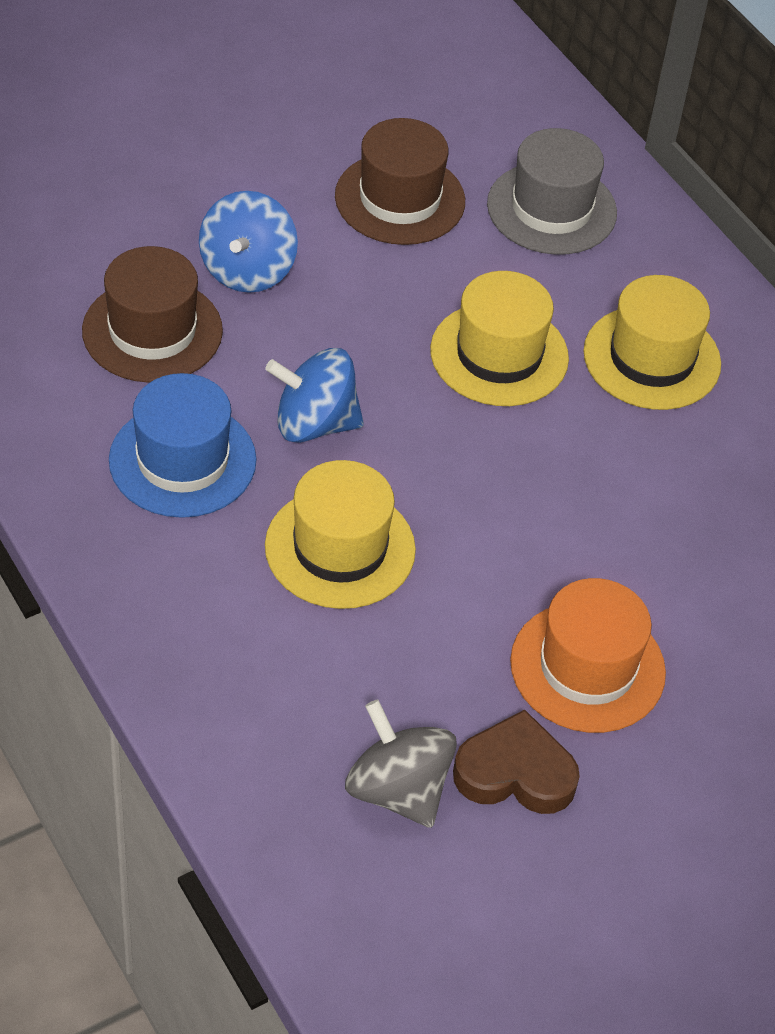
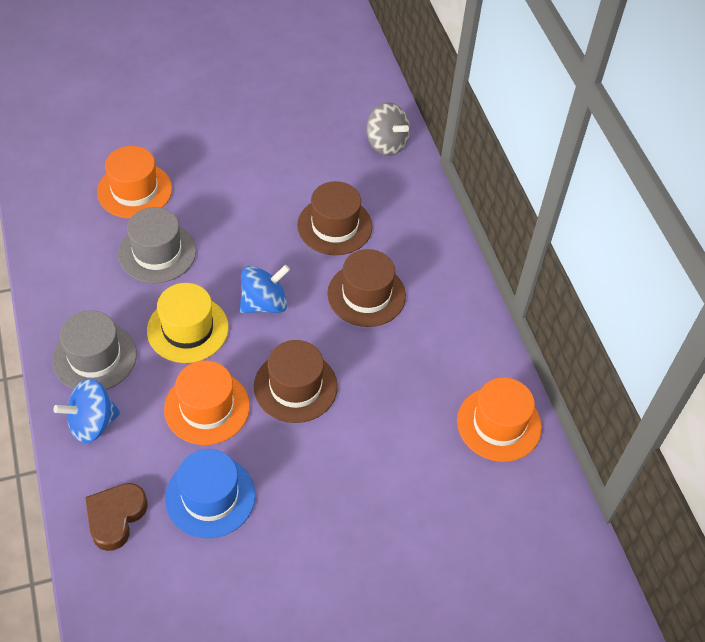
brown hat: [82,246,223,383] [335,118,465,245] = 2 -> [254,340,338,423] [297,181,373,255] [327,249,406,327] = 3
grey hat: [487,128,617,255] = 1 -> [52,310,137,390] [118,207,196,283] = 2
orange hat: [510,578,666,733] = 1 -> [97,146,172,219] [164,361,250,445] [457,378,542,462] = 3
yellow hat: [265,460,416,609] [430,271,569,406] [583,275,721,410] = 3 -> [147,283,229,363] = 1

